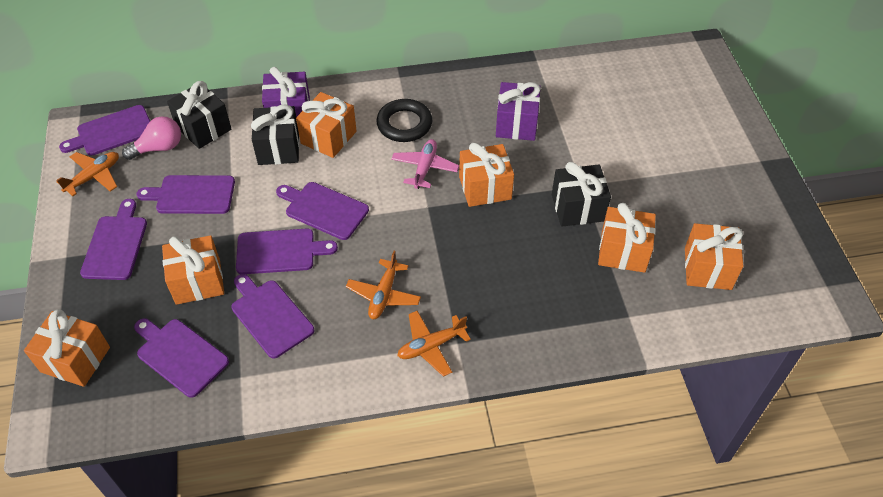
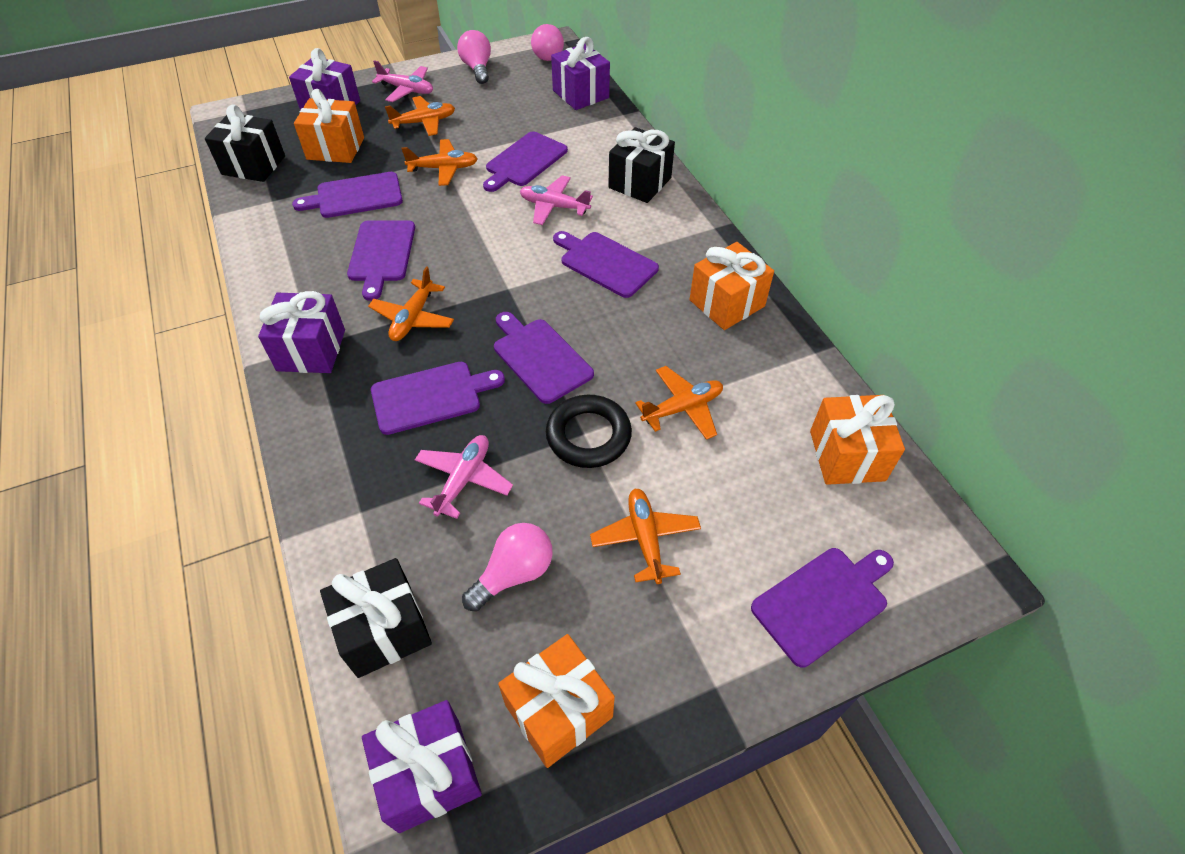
orange gift: [24,309,110,387] [162,235,224,305] [296,92,357,158] [459,143,514,207] [598,203,656,273] [685,223,743,290] = 6 -> [294,89,364,163] [498,634,615,768] [690,242,774,330] [810,395,905,485] = 4
orange plane: [56,152,119,196] [346,251,421,319] [397,311,471,377] = 3 -> [368,266,454,341] [385,96,455,136] [401,139,478,186] [590,489,701,584] [635,366,723,440] = 5
pink light bulb: [122,117,181,160] = 1 -> [457,30,491,84] [462,523,553,612] [531,24,564,61] = 3
pink plane: [391,139,459,189] = 1 -> [372,60,433,102] [415,435,513,519] [520,175,593,225] = 3
purple gift: [262,67,310,117] [496,82,541,141] = 2 -> [258,291,345,373] [289,48,360,110] [362,700,482,833] [551,37,610,110] = 4

